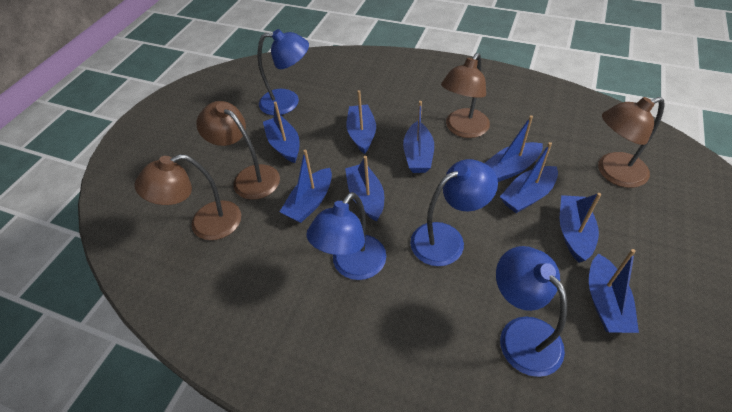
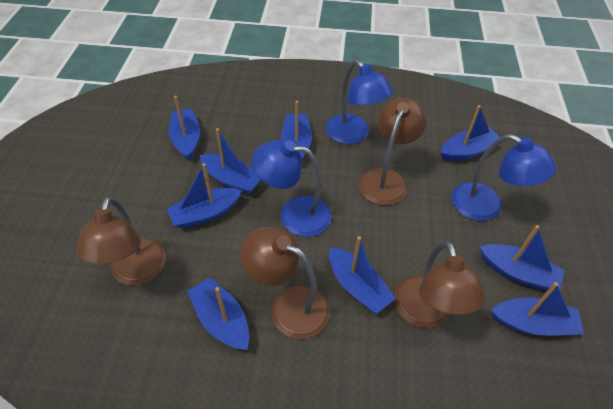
blue lamp: [257,29,309,115] [306,192,386,280] [410,159,498,266] [496,246,567,377] = 4 -> [251,140,332,237] [326,60,393,144] [452,134,556,221] = 3

